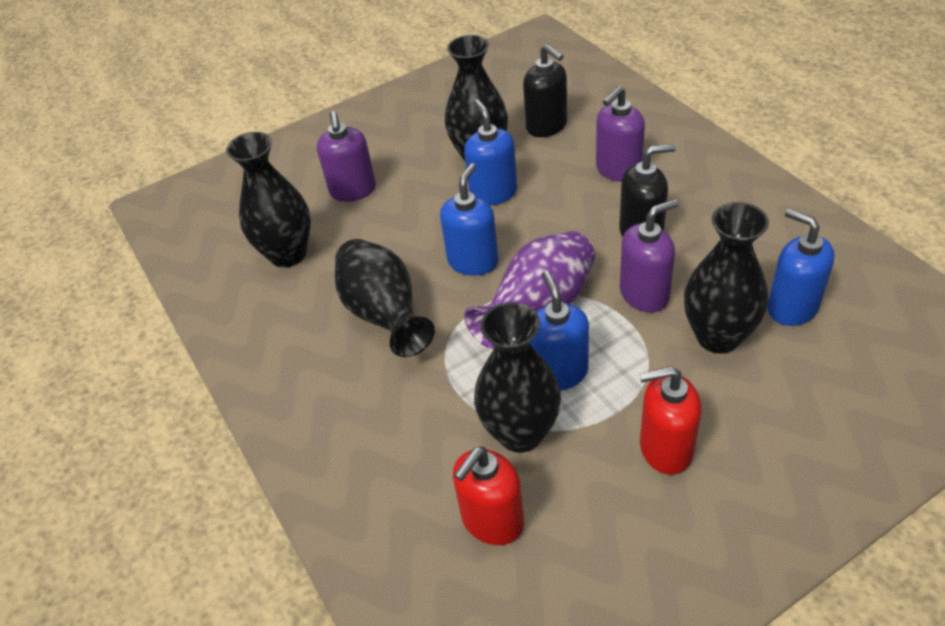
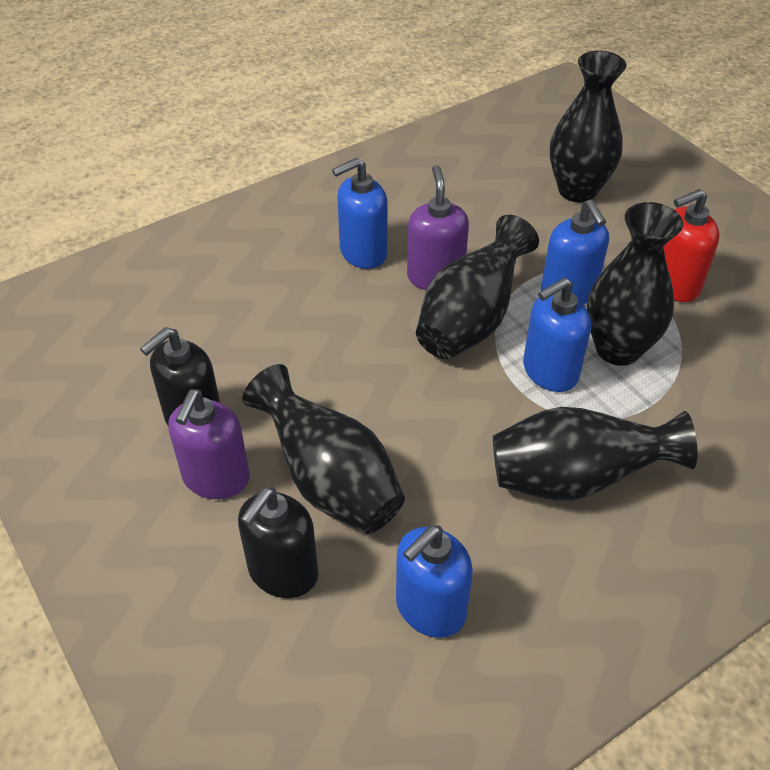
purple soap dispenser: [317,111,376,202] [596,86,645,182] [620,199,678,312] = 3 -> [168,389,250,499] [407,165,469,290] = 2
purple vase: [464,231,595,349] = 1 -> none = 0
red soap dispenser: [453,447,524,545] [639,366,701,475] = 2 -> [663,189,720,302] = 1

